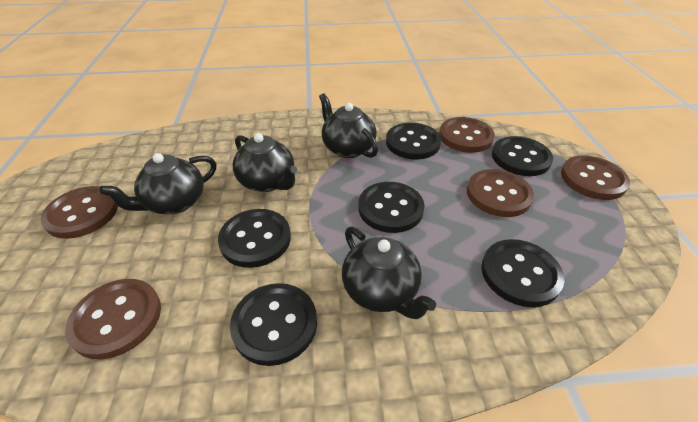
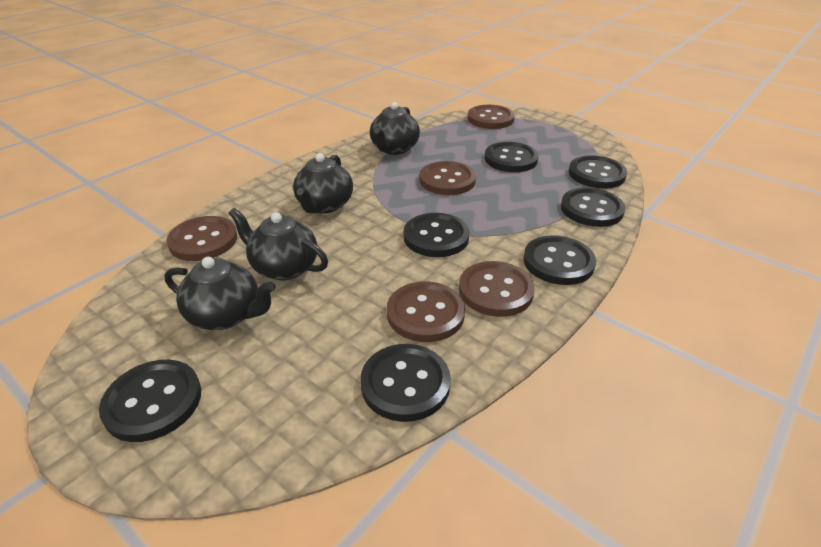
black button: [218,209,291,268] [230,283,317,366] [358,182,425,233] [386,123,441,160] [481,239,564,307] [492,136,553,176] = 6 -> [99,360,201,442] [360,344,451,422] [404,213,470,257] [484,142,539,172] [523,235,596,285] [561,187,625,227] [569,155,627,189] = 7

